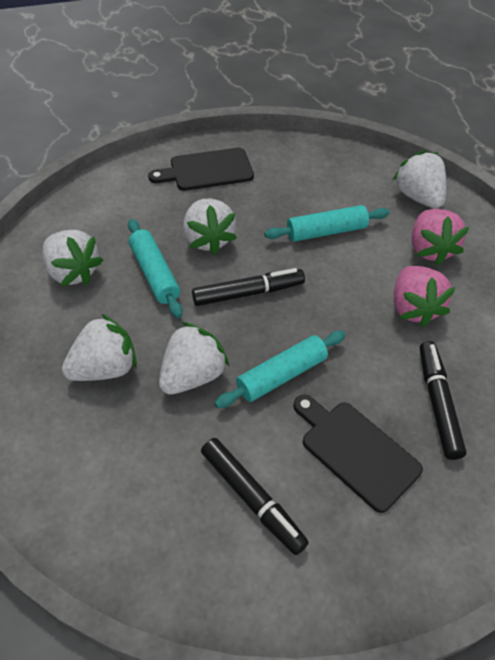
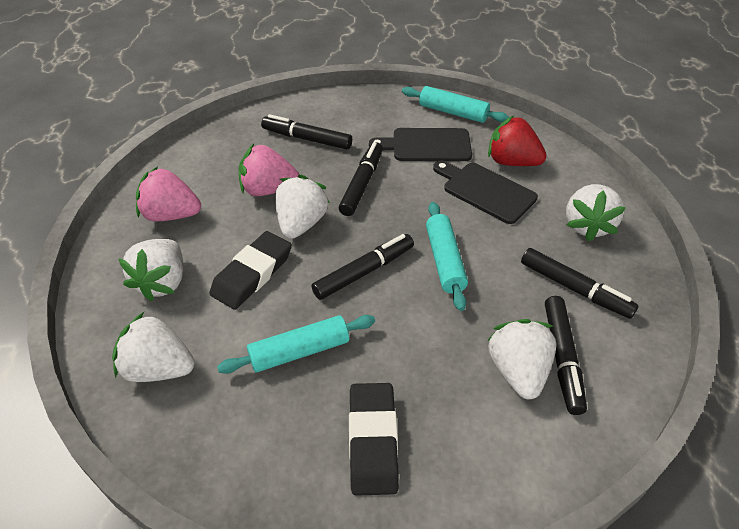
black eraser: none = 0 -> [209,231,292,310] [349,383,399,496] = 2
black marker: [192,268,305,306] [201,438,309,555] [420,341,467,460] = 3 -> [261,114,352,149] [311,234,414,300] [339,142,383,216] [521,248,639,319] [545,296,587,415] = 5
red strawberry: none = 0 -> [488,116,547,166] = 1

